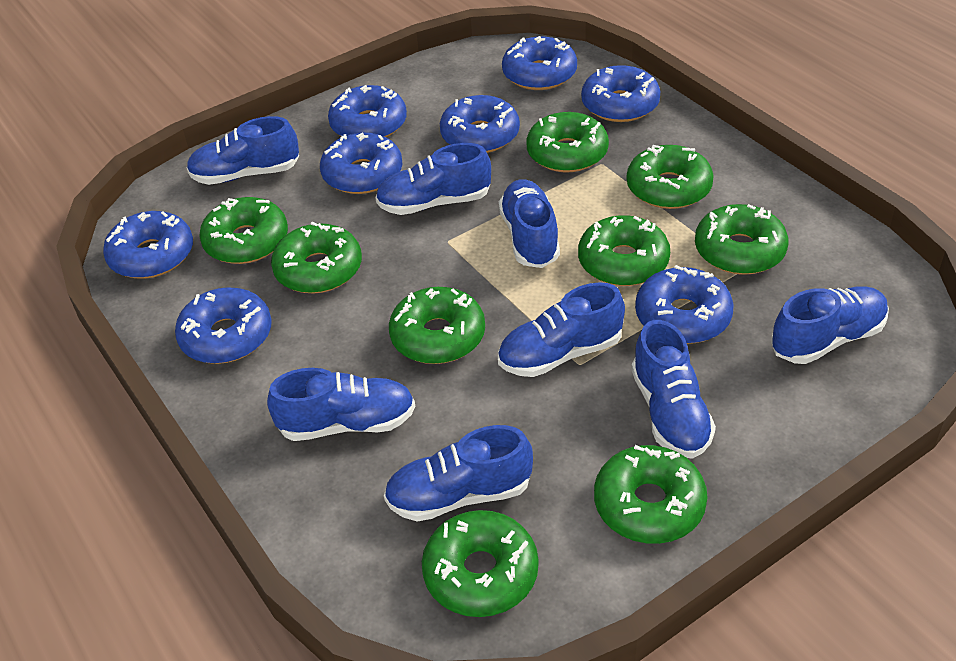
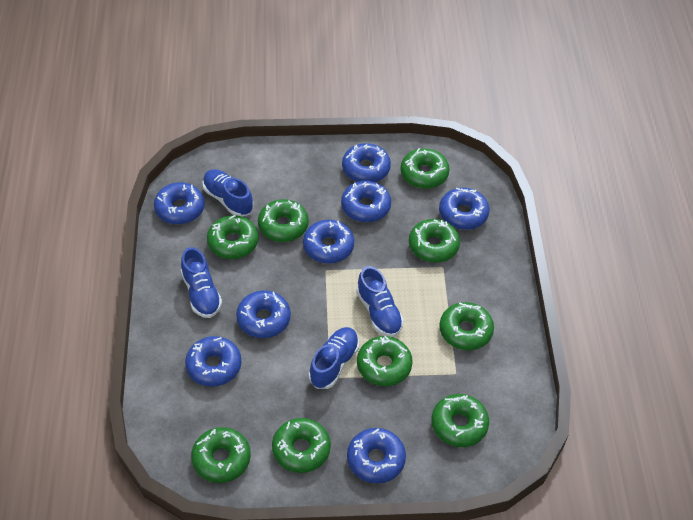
blue shoe: [187,116,299,185] [267,368,415,441] [375,143,491,215] [384,425,533,522] [498,282,625,377] [499,179,560,268] [631,320,716,459] [771,286,889,364] = 8 -> [181,247,222,318] [203,169,254,216] [309,327,359,389] [357,266,404,337] = 4

